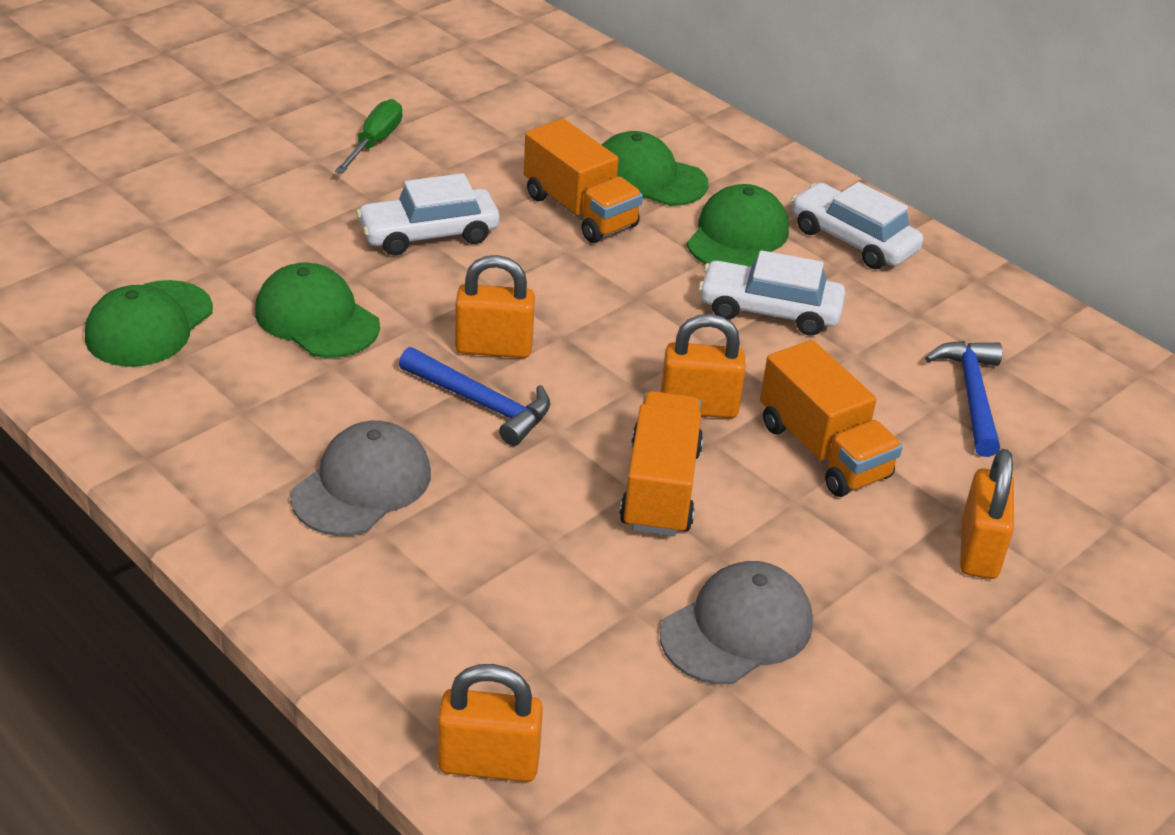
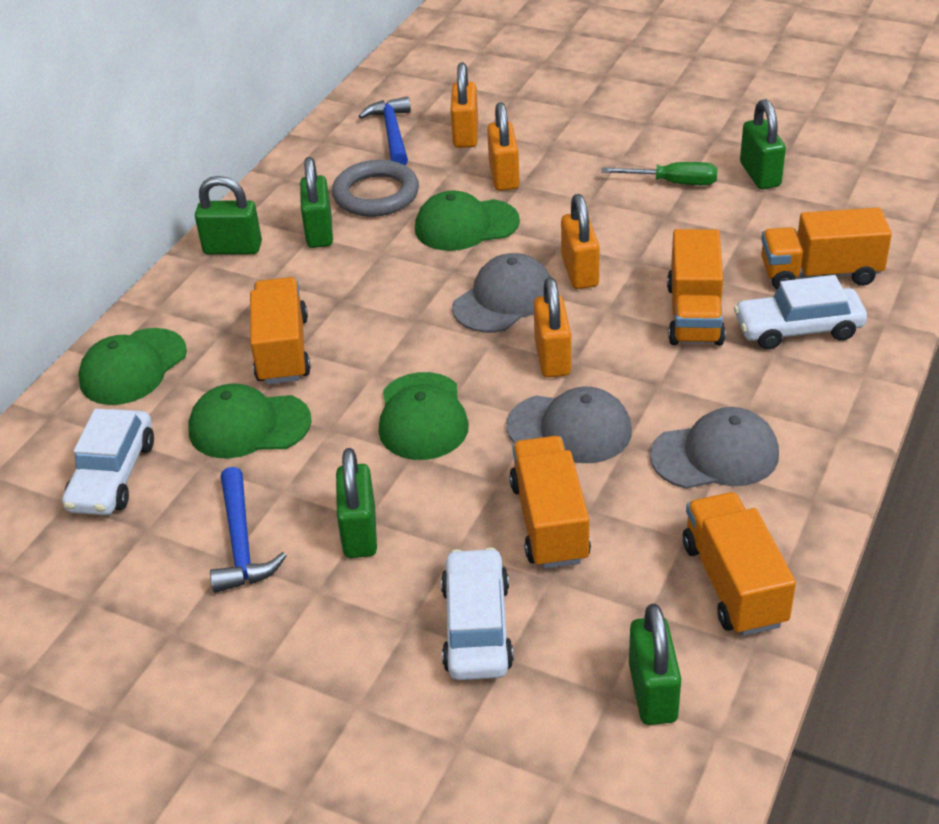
green padlock: none = 0 -> [195,176,262,254] [300,157,333,248] [336,448,377,558] [629,604,681,725] [740,99,786,189] = 5
grey cap: [291,421,431,536] [660,561,813,684] = 2 -> [452,253,551,333] [506,387,632,463] [650,407,779,489] = 3
grey ring: none = 0 -> [332,160,419,217] = 1
orange truck: [524,119,643,243] [619,391,703,536] [760,340,902,497] = 3 -> [250,277,311,384] [509,436,591,569] [667,229,726,346] [683,492,796,636] [761,207,892,289] = 5

